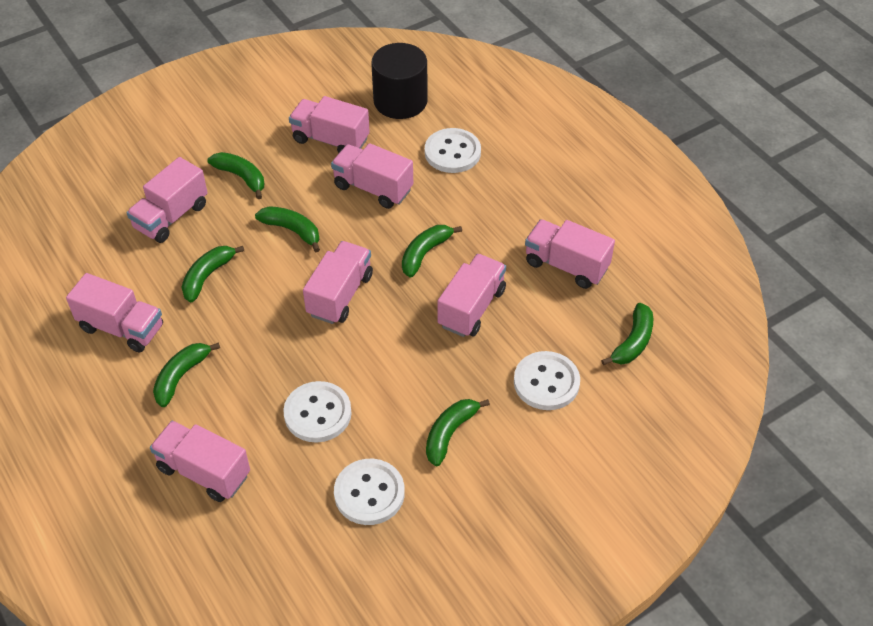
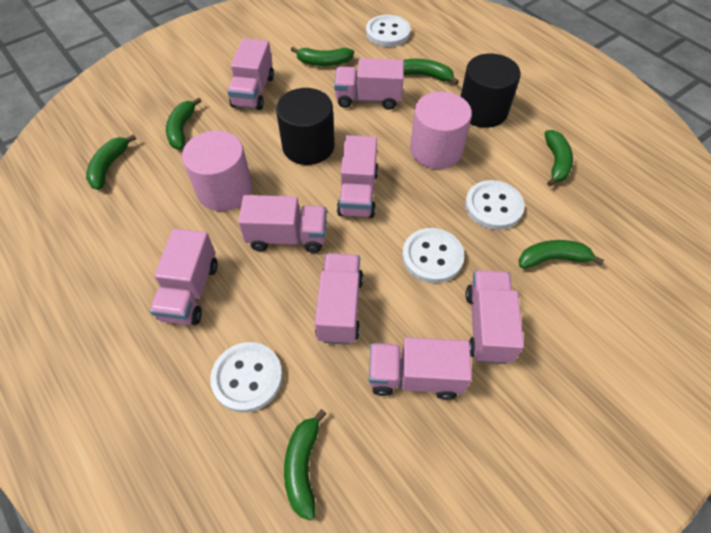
black cylinder: [371,43,428,119] = 1 -> [276,88,335,165] [460,53,521,128] = 2
pink cylinder: none = 0 -> [182,130,252,211] [410,92,472,169] = 2

